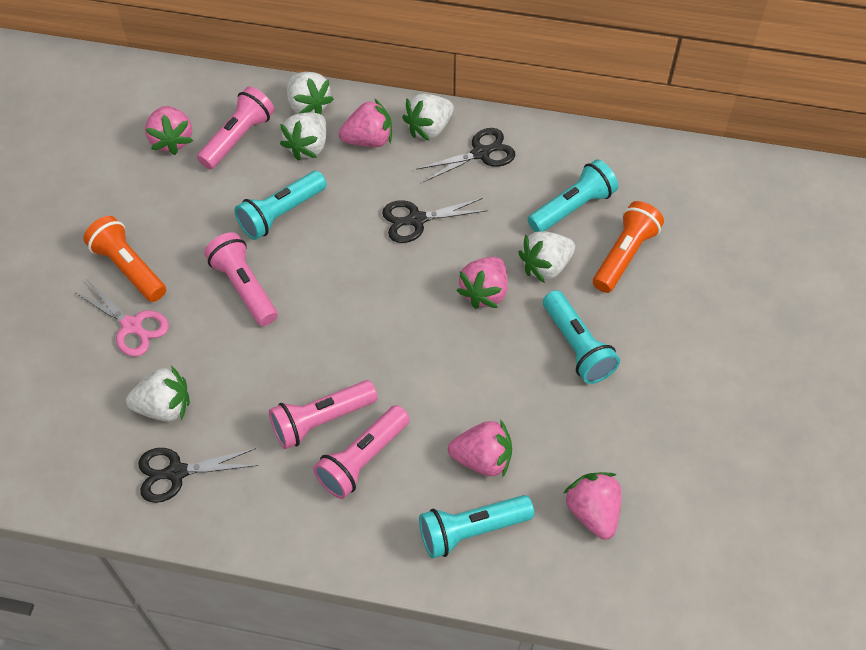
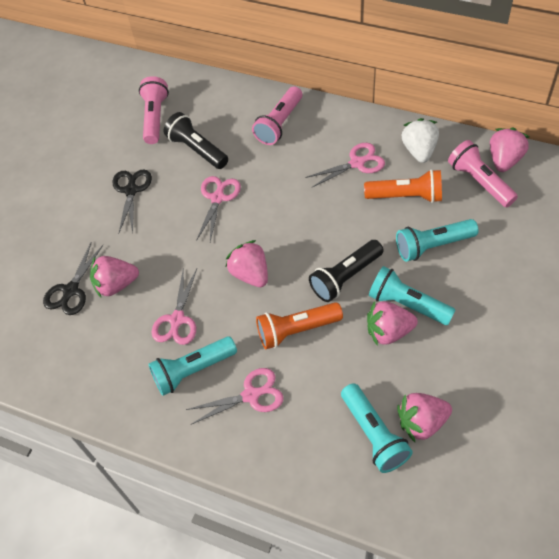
black flashlight: none = 0 -> [163,112,228,169] [309,240,383,302] = 2
black scissors: [138,448,258,503] [382,198,487,243] [417,128,515,182] = 3 -> [43,243,104,315] [112,170,152,234] = 2
pink flashlight: [197,87,274,169] [204,232,278,326] [269,380,378,449] [313,405,410,499] = 4 -> [139,76,169,144] [252,86,302,145] [448,140,518,207] = 3
pink scissors: [74,281,169,357] = 1 -> [152,269,197,345] [186,368,284,424] [196,176,241,242] [305,143,385,188] = 4
white strawberry: [126,365,190,421] [280,113,327,160] [287,72,334,114] [402,94,454,141] [518,231,575,283] = 5 -> [401,118,439,163] = 1

